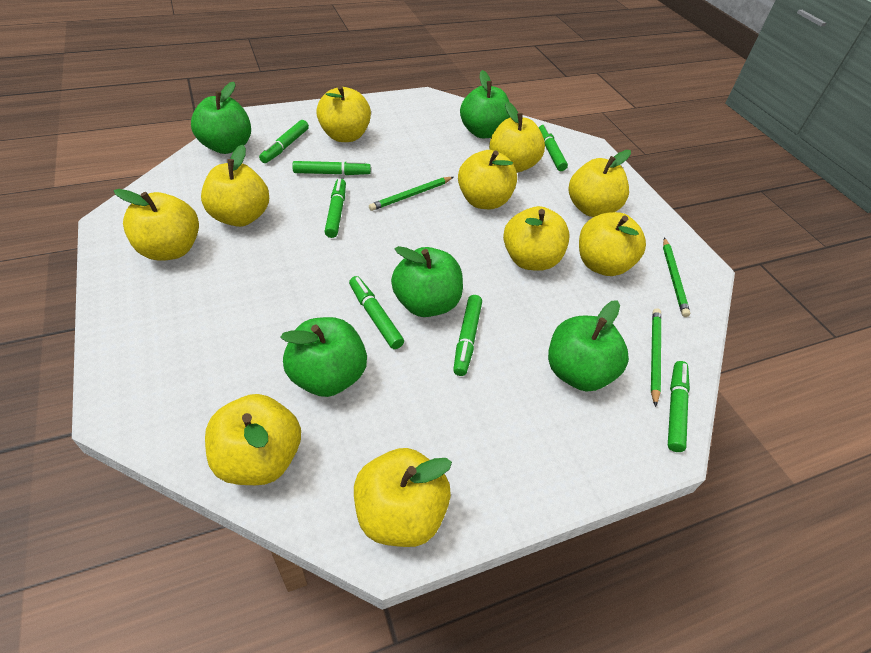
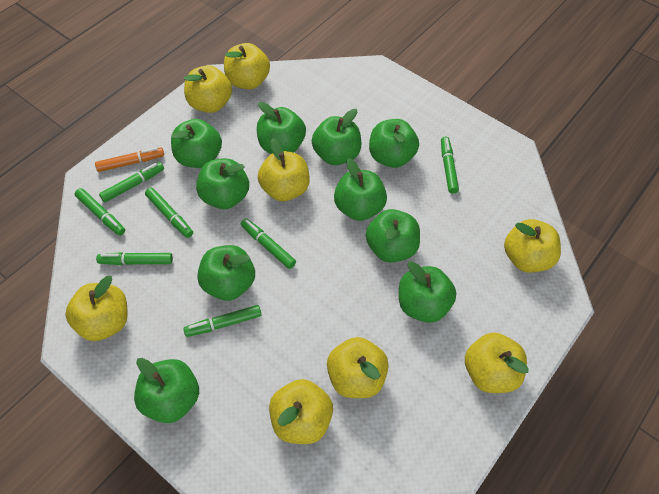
green apple: [191,82,251,154] [280,317,367,397] [391,246,463,317] [460,70,510,138] [548,300,629,392] = 5 -> [134,358,199,423] [171,119,222,168] [196,158,249,209] [197,245,255,301] [257,102,306,154] [312,109,361,165] [334,158,387,221] [366,209,420,262] [369,119,419,168] [399,261,456,323] = 10
green pencil: [369,177,453,211] [651,308,661,407] [663,238,690,317] = 3 -> none = 0
orange marker: none = 0 -> [95,147,164,172] = 1
yellow apple: [114,189,199,261] [201,145,269,227] [205,394,301,485] [316,85,371,142] [354,448,452,547] [458,150,517,209] [489,102,545,173] [503,206,570,271] [569,150,631,217] [579,212,646,276] = 10 -> [65,276,128,341] [184,65,232,113] [224,43,270,89] [258,138,310,201] [269,379,333,444] [327,337,389,398] [465,333,529,393] [504,219,561,272] = 8

